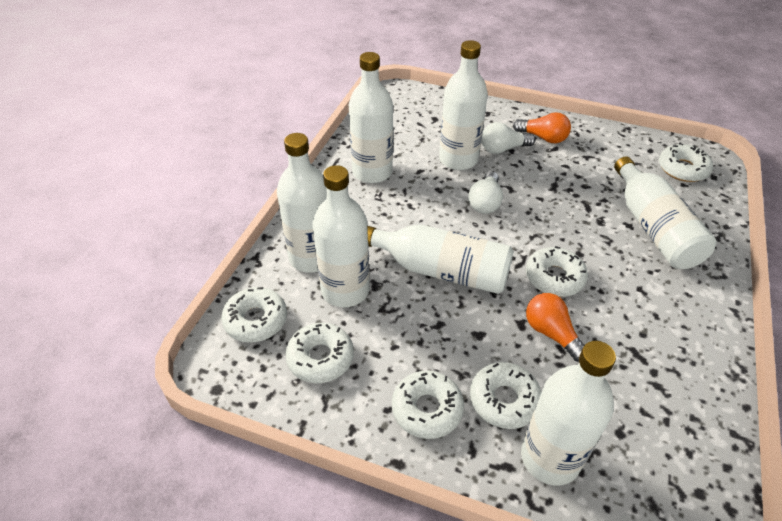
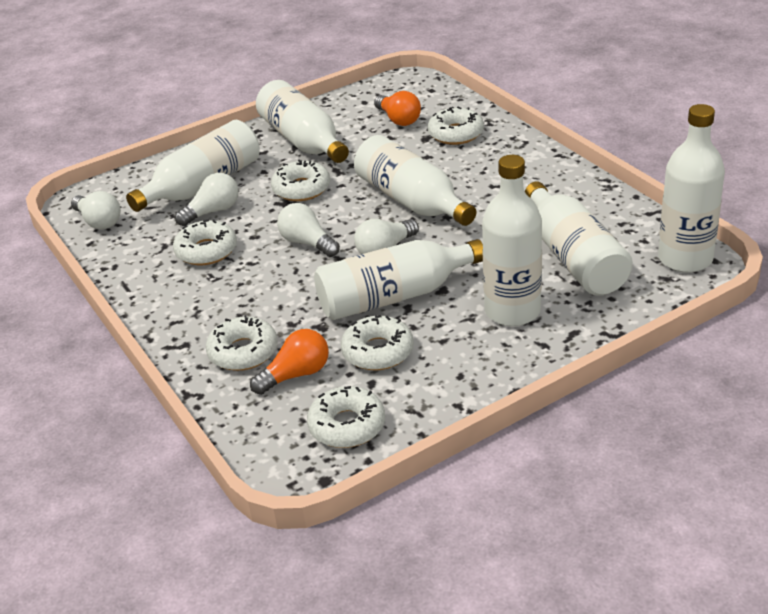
white light bulb: [468,171,503,214] [481,122,535,154] = 2 -> [71,191,121,229] [175,173,238,226] [277,203,340,257] [354,219,419,254] = 4

